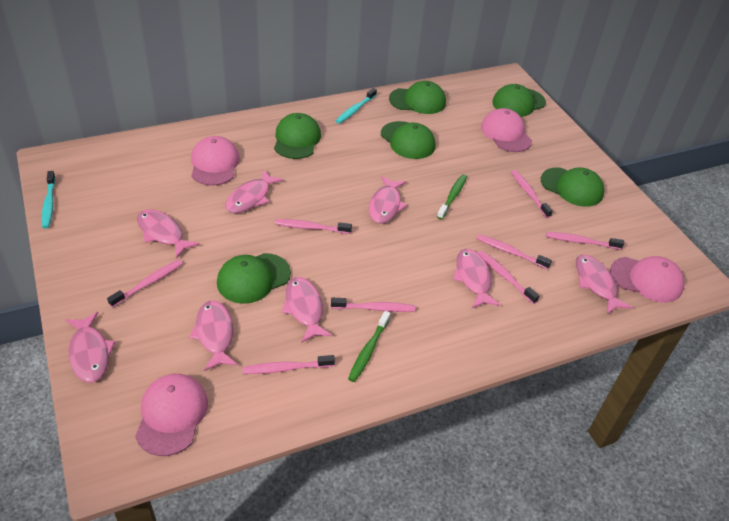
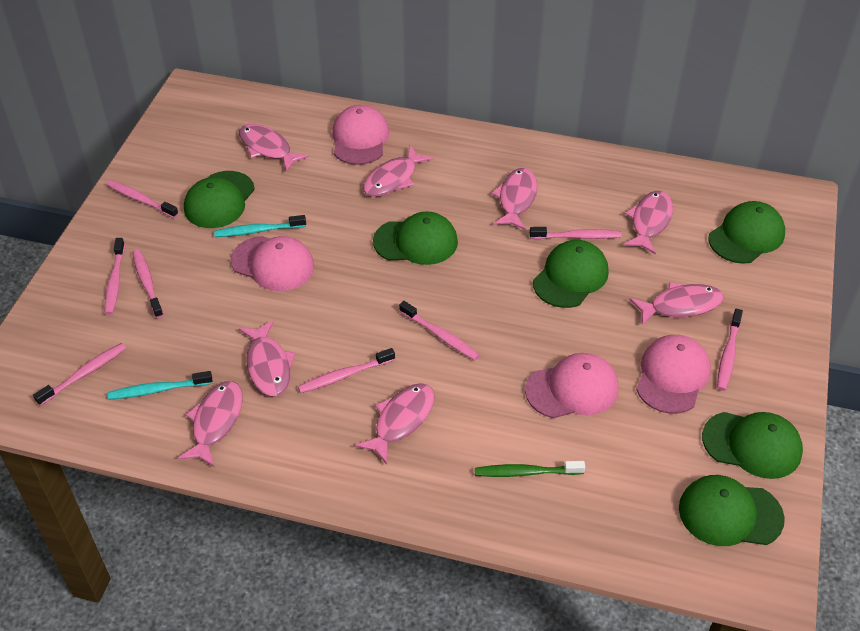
green toothbrush: [348,311,390,382] [437,174,467,220] = 2 -> [475,461,585,477] = 1

